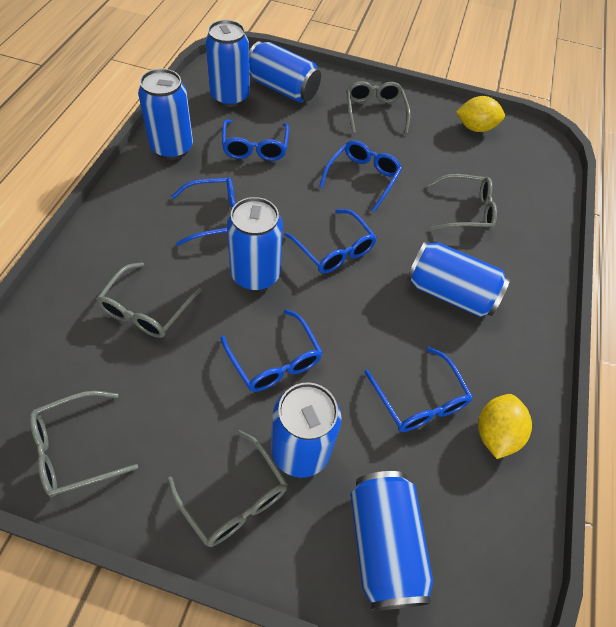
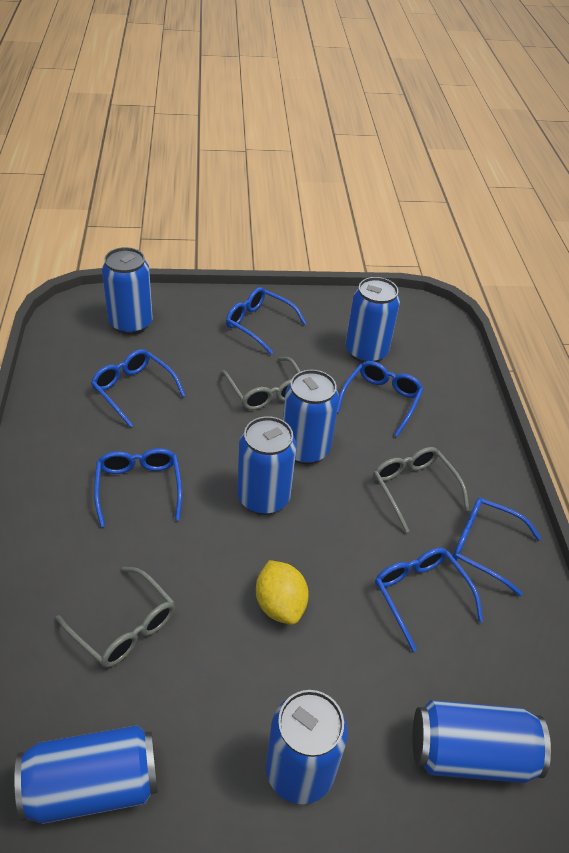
grey glasses: [30,391,138,497] [96,262,202,338] [167,430,288,547] [347,81,410,134] [427,174,497,231] = 5 -> [56,567,175,668] [222,357,301,410] [373,447,469,533] = 3
yellow lemon: [456,96,505,132] [478,394,532,459] = 2 -> [256,560,309,625] = 1

